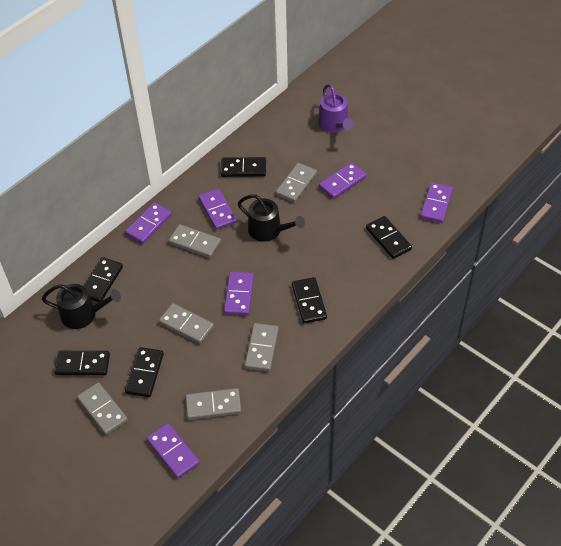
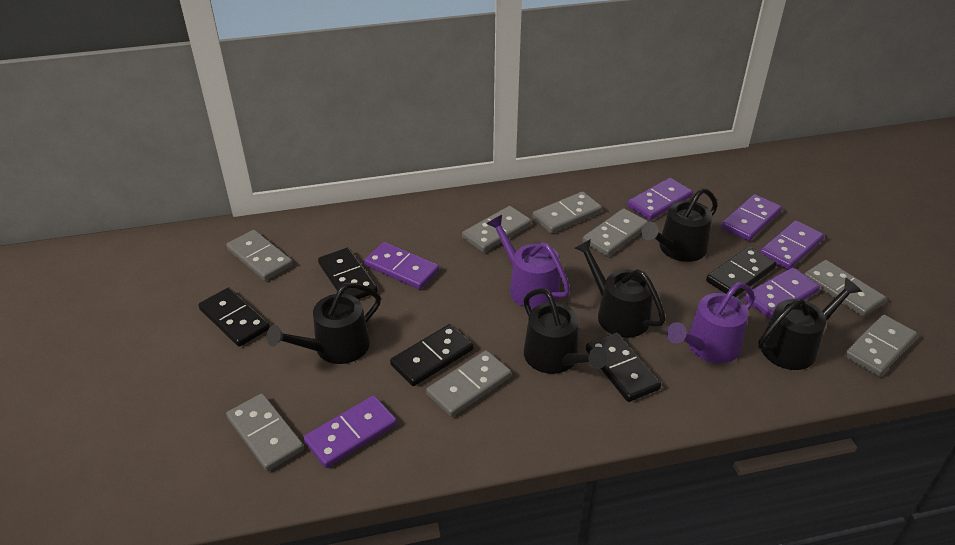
black domino: [54,351,110,375] [83,257,123,302] [125,347,164,397] [220,157,266,177] [292,277,327,324] [366,216,412,259] = 6 -> [198,287,270,347] [318,247,378,300] [390,324,474,386] [586,332,661,402] [706,247,777,297] = 5
black watering can: [42,284,121,329] [238,194,305,242] = 2 -> [266,283,381,364] [524,288,607,374] [575,239,666,338] [641,188,718,262] [758,278,862,370] = 5
grey domino: [77,383,128,435] [159,303,214,344] [169,224,221,258] [185,388,241,420] [245,323,279,372] [276,163,317,203] = 6 -> [226,230,293,281] [226,393,304,471] [426,350,512,417] [462,206,531,253] [532,191,602,233] [582,208,648,257] [804,260,886,317] [844,314,917,377] = 8
purple watering can: [318,84,354,133] = 1 -> [486,215,570,309] [667,282,755,363] = 2

